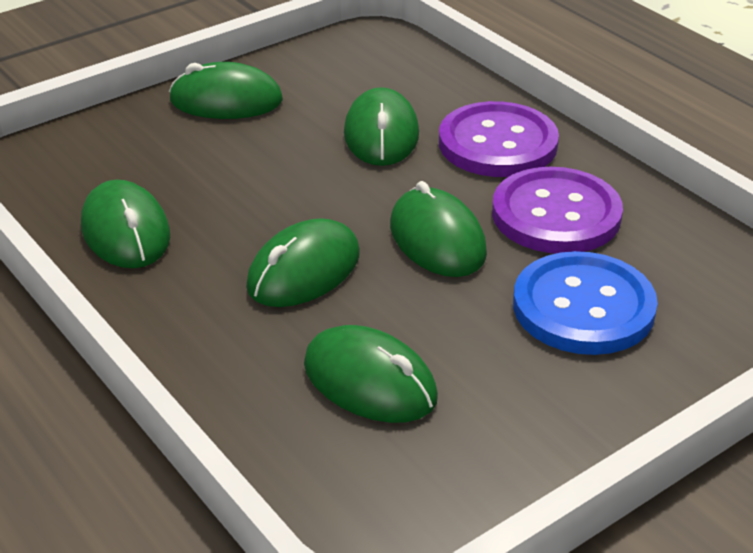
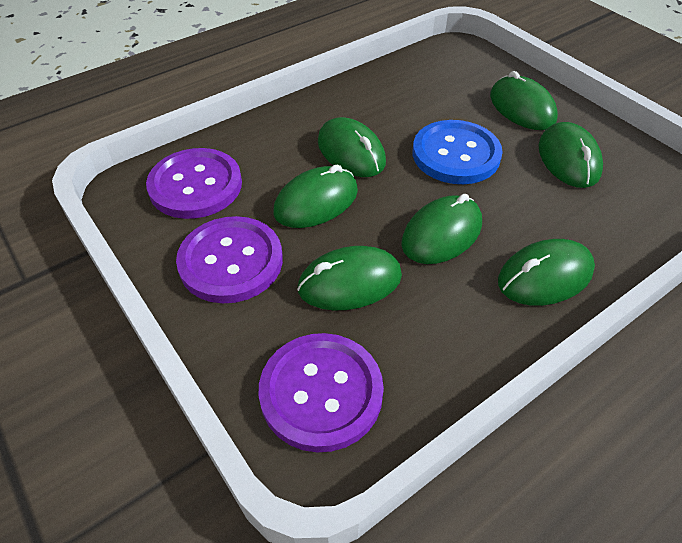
green mouse: [81,180,170,268] [169,62,283,119] [246,218,360,307] [304,325,438,423] [344,87,419,166] [390,181,487,277] = 6 -> [273,164,358,228] [297,246,402,310] [318,117,386,177] [401,194,482,264] [490,71,558,130] [498,239,595,306] [538,122,603,188] = 7
purple button: [439,101,559,177] [492,167,623,254] = 2 -> [146,148,242,219] [176,216,283,303] [259,333,384,452] = 3

